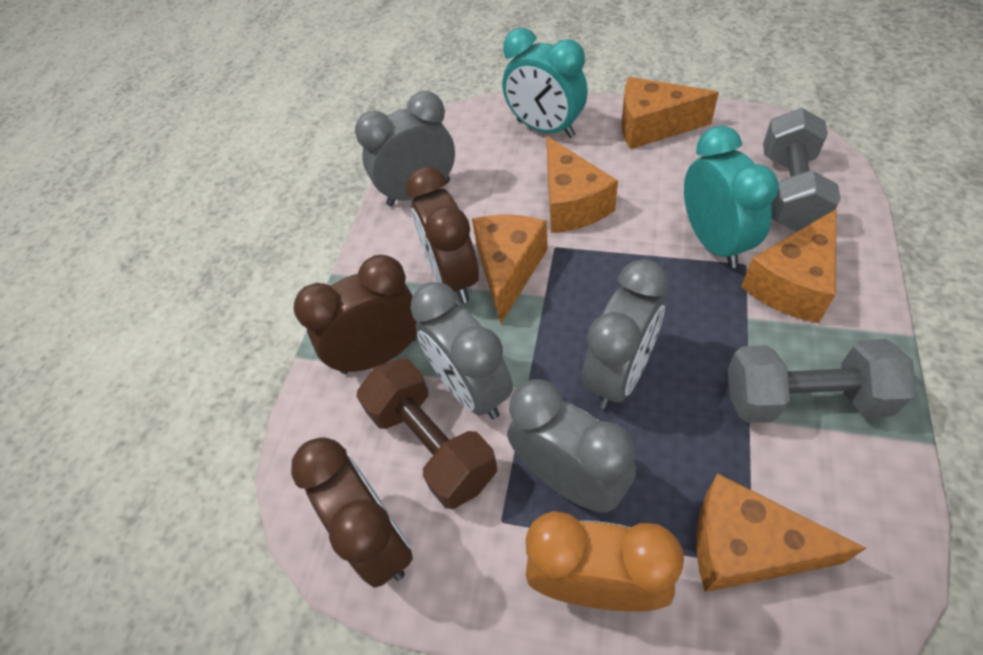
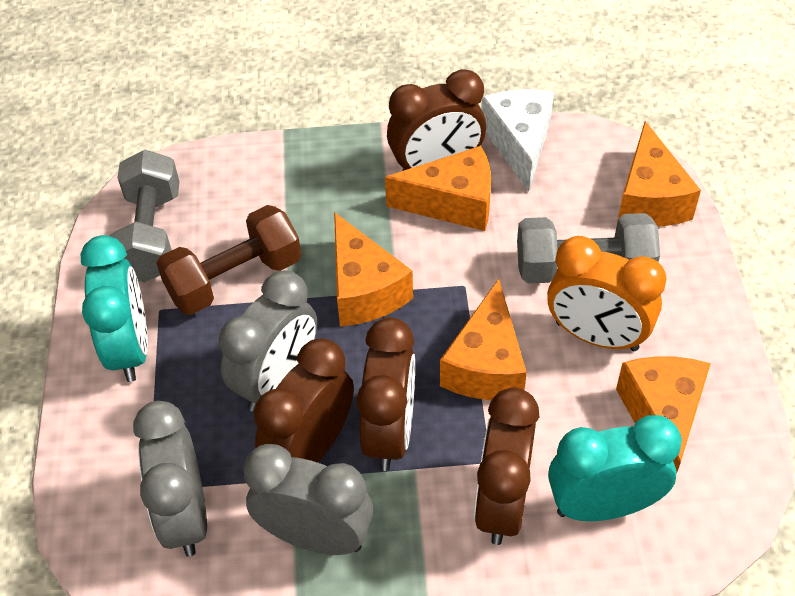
brown clock: [291,438,413,588] [294,255,417,374] [406,166,479,303] = 3 -> [254,339,354,463] [357,317,415,471] [387,69,486,171] [474,387,539,545] = 4
grey clock: [355,91,455,206] [410,282,513,419] [507,379,636,513] [582,259,669,409] = 4 -> [133,401,207,557] [219,270,317,412] [243,444,373,555] = 3
white cheese: none = 0 -> [481,89,554,191] = 1

